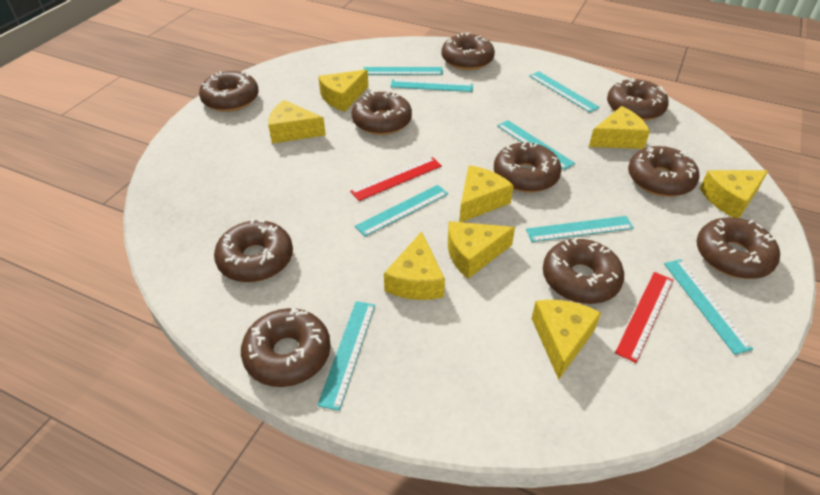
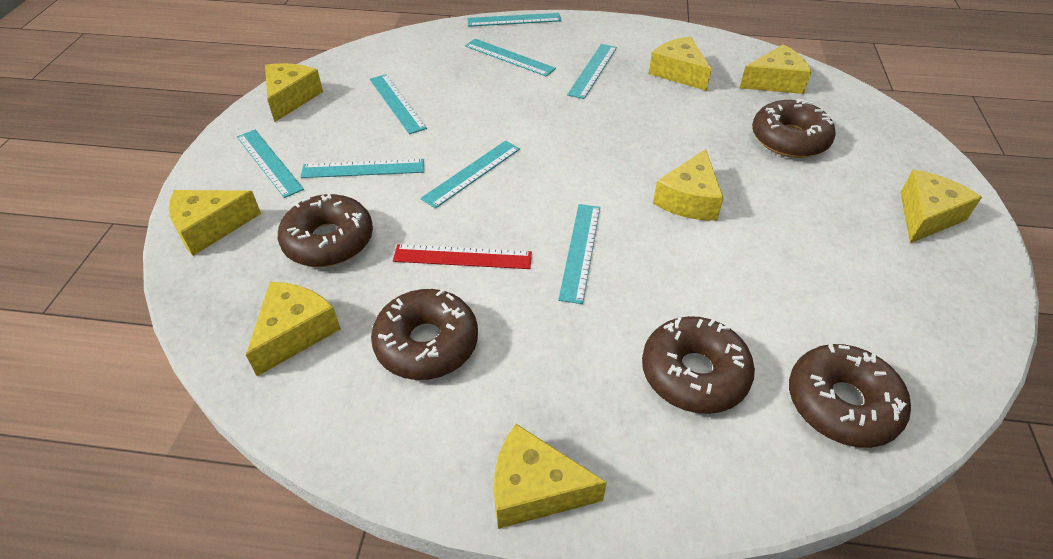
brown donut: [199,71,259,112] [214,219,293,282] [241,308,331,387] [352,91,412,135] [442,32,495,70] [494,142,562,193] [543,237,624,304] [607,78,669,121] [628,146,700,197] [697,218,780,279] = 10 -> [278,193,373,267] [371,289,478,380] [642,316,755,414] [752,98,836,158] [789,344,911,448] = 5
red ruler: [350,157,442,201] [615,272,673,363] = 2 -> [393,244,532,269] = 1

